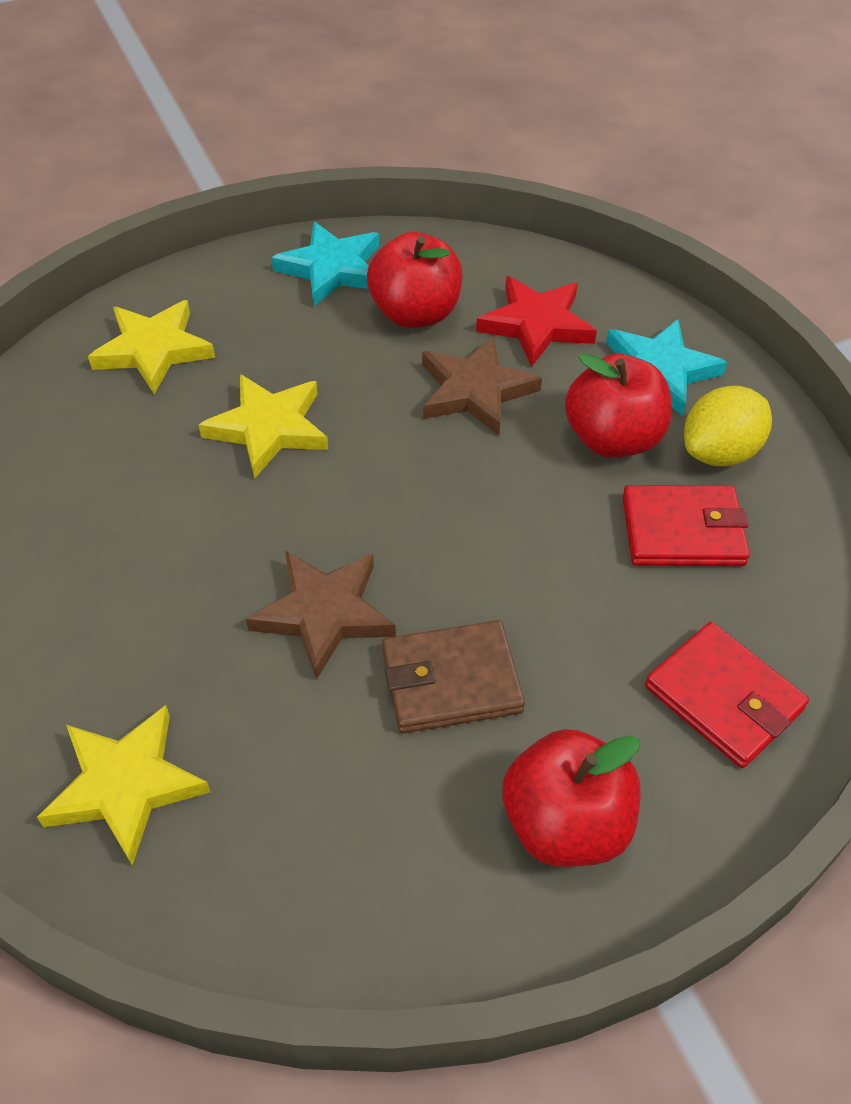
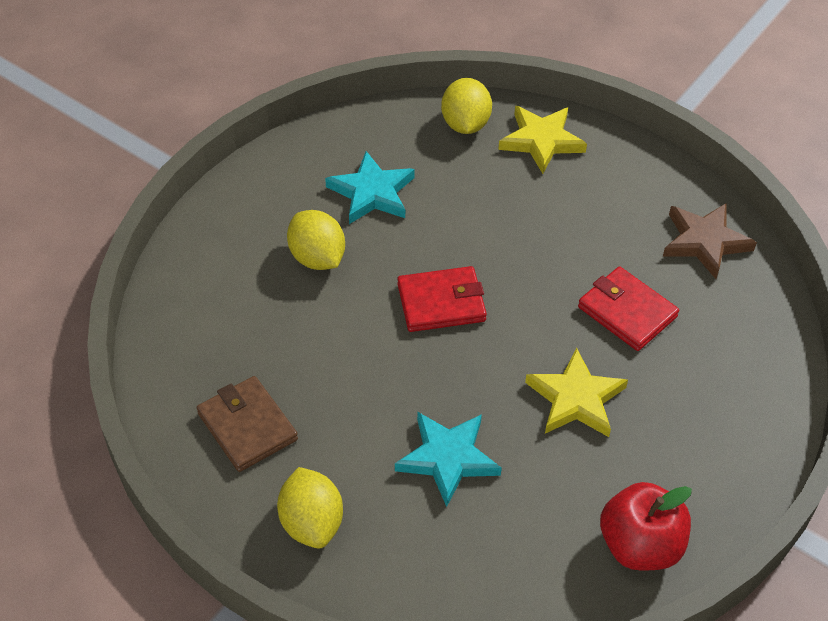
brown star: [246,551,396,680] [422,336,542,436] = 2 -> [663,203,757,279] = 1
red apple: [367,232,462,328] [503,729,641,867] [565,353,672,458] = 3 -> [600,482,692,570] = 1
red star: [476,276,597,367] = 1 -> none = 0
yellow lemon: [684,386,772,466] = 1 -> [277,467,343,549] [287,210,345,270] [441,78,492,134] = 3
yellow star: [37,705,210,866] [88,300,215,394] [199,374,328,478] = 3 -> [498,106,587,174] [525,347,628,437] = 2

